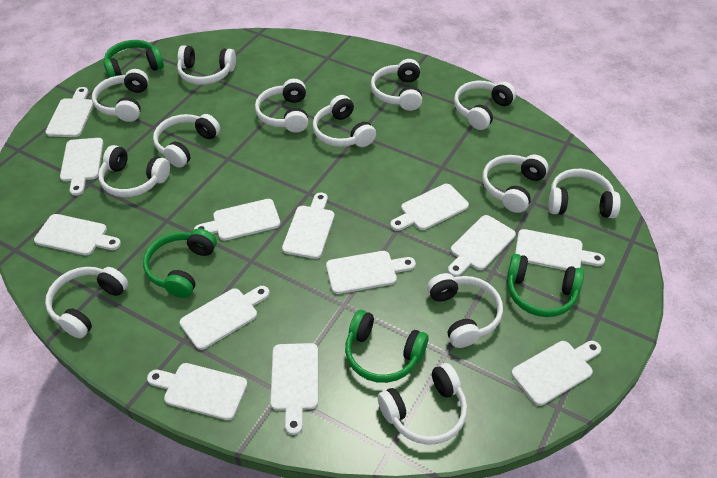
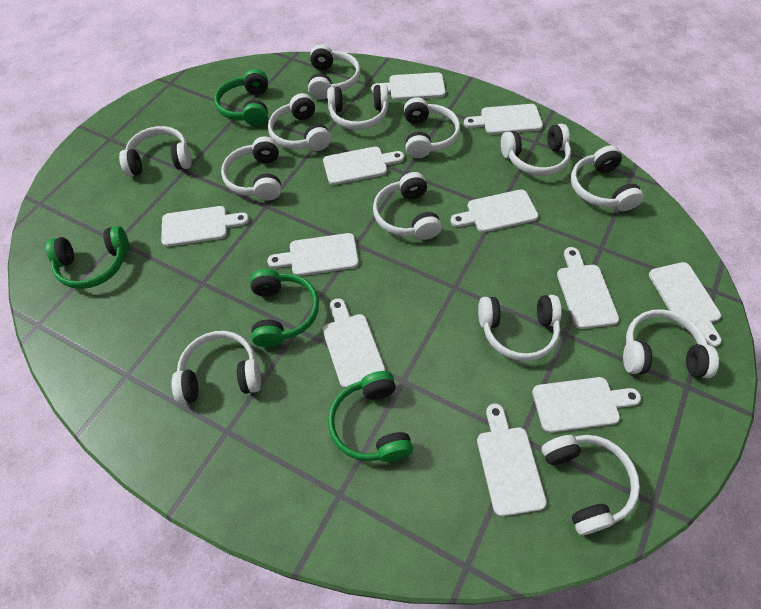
white cutting board: [34,214,121,256] [45,87,94,137] [60,138,104,196] [147,363,248,420] [180,286,269,350] [194,199,280,241] [270,343,318,435] [282,193,334,259] [326,251,416,294] [390,184,469,231] [448,215,516,277] [511,341,601,406] [515,229,605,270] = 13 -> [161,206,249,247] [267,233,359,276] [323,147,404,185] [323,298,385,388] [371,72,446,100] [451,189,538,232] [464,104,543,134] [477,404,547,516] [532,377,641,433] [557,247,619,329] [649,262,721,347] = 11

